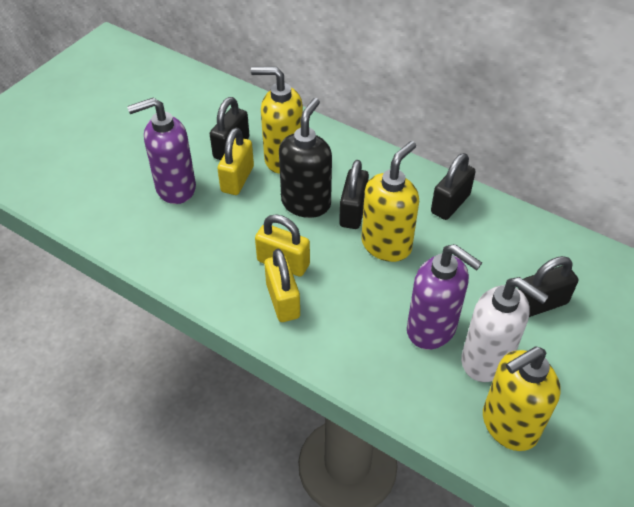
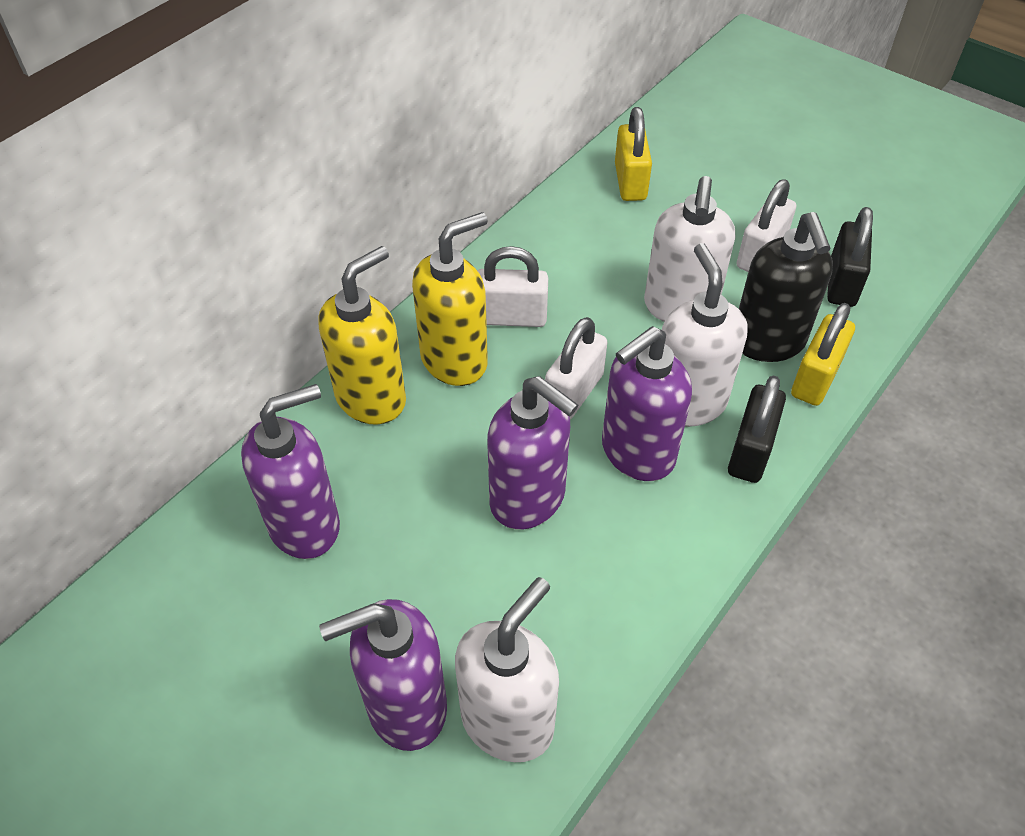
black padlock: [210,97,249,160] [339,160,369,229] [431,153,476,220] [519,256,578,317] = 4 -> [728,375,786,483] [827,207,873,307] = 2
purple soap dispenser: [127,98,196,204] [407,244,482,349] = 2 -> [241,384,340,559] [319,599,447,751] [487,376,578,530] [602,326,692,481] = 4
white padlock: none = 0 -> [477,246,548,327] [545,317,607,419] [737,179,796,272] = 3
white soap dispenser: [461,277,549,382] = 1 -> [455,577,559,762] [644,176,735,322] [662,243,748,427] = 3
yellow padlock: [217,128,254,195] [255,214,310,277] [264,249,300,322] = 3 -> [615,107,652,201] [791,303,855,406] = 2
yellow soap dispenser: [251,67,303,174] [361,141,419,262] [483,347,561,451] = 3 -> [318,246,406,425] [412,212,488,386] = 2

